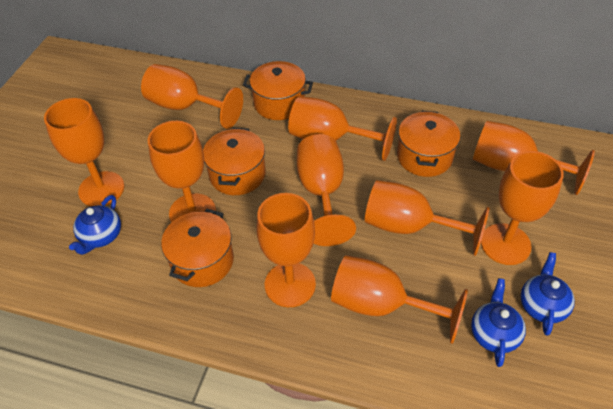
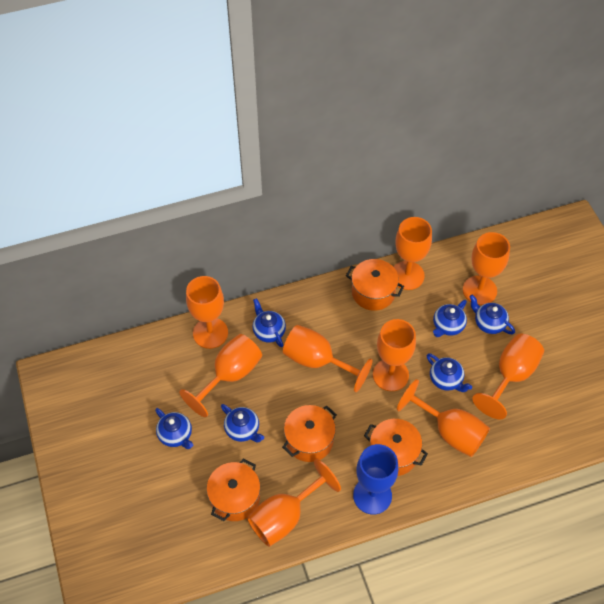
blue goblet: none = 0 -> [353,444,398,514] = 1
blue teapot: [69,195,121,255] [471,278,526,367] [521,252,575,336] = 3 -> [155,408,193,449] [221,404,264,443] [252,298,286,347] [427,353,472,392] [433,300,467,337] [469,295,515,334] = 6
orange goblet: [44,98,124,207] [141,64,243,129] [148,121,216,223] [257,193,316,307] [288,96,397,161] [297,134,356,246] [331,255,468,344] [365,180,490,256] [473,121,595,195] [481,151,564,265] = 10 -> [179,334,262,417] [186,276,228,349] [247,459,341,547] [283,325,373,392] [373,319,416,391] [394,217,432,290] [397,379,490,457] [463,232,510,305] [472,334,544,419] = 9

